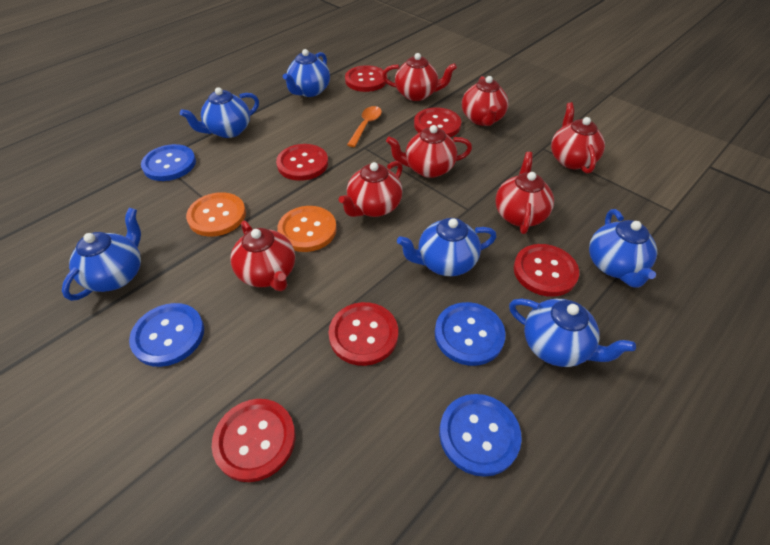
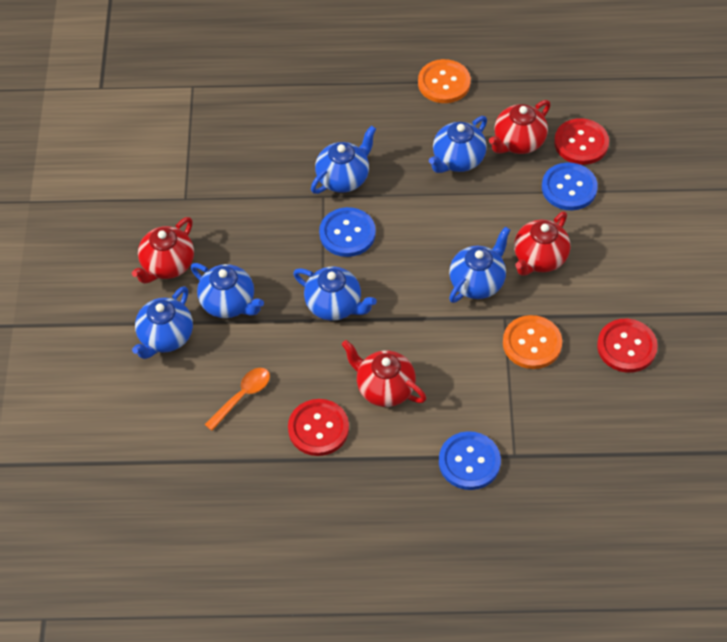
blue button: [129,303,204,367] [141,144,196,181] [435,302,506,366] [439,394,522,477] = 4 -> [319,207,376,257] [439,431,501,490] [542,162,598,210] = 3
red button: [212,399,296,482] [276,144,328,181] [329,302,398,366] [345,65,387,92] [414,107,461,137] [514,244,579,297] = 6 -> [288,399,349,456] [554,118,609,165] [597,319,658,373] = 3
red teapot: [230,221,295,291] [339,161,403,217] [382,53,457,101] [386,125,472,178] [462,76,509,126] [495,152,554,234] [551,102,605,173] = 7 -> [132,217,194,284] [342,340,426,407] [489,100,551,154] [514,211,570,276] = 4

